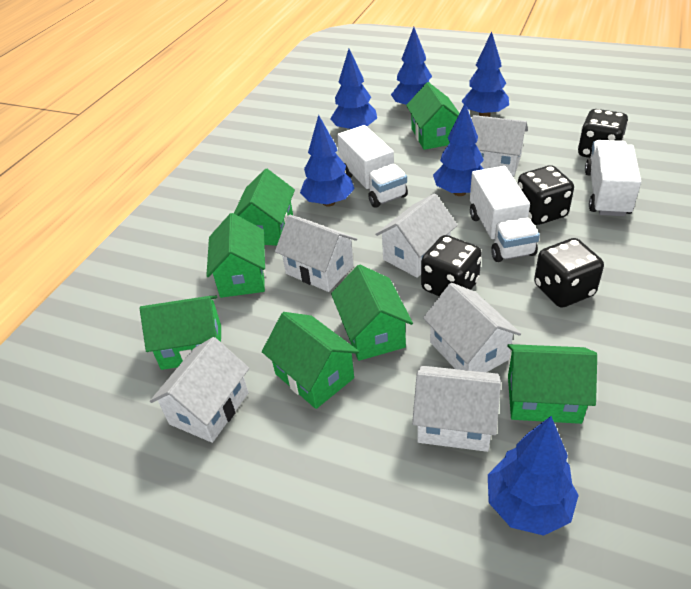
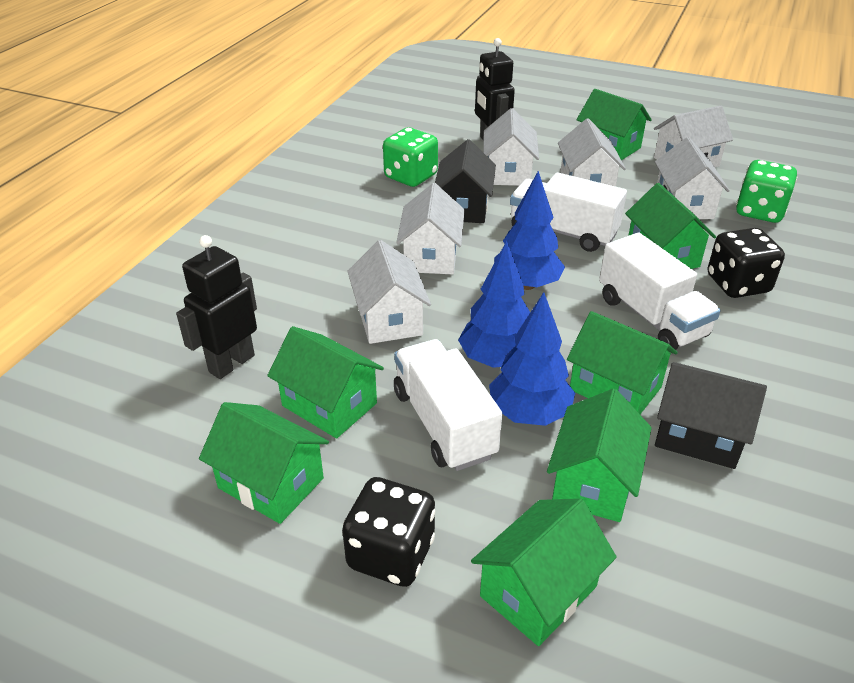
black dice: [421,235,482,296] [518,165,574,225] [534,238,604,308] [578,109,628,158] = 4 -> [342,477,435,587] [708,228,785,298] = 2
black house: none = 0 -> [435,139,496,223] [655,362,767,469] = 2
black robot: none = 0 -> [176,235,257,379] [475,38,515,140] = 2
blue tree: [300,115,355,207] [330,49,377,130] [391,27,432,105] [433,103,484,196] [462,31,509,117] [488,416,579,536] = 6 -> [458,241,530,368] [489,292,575,426] [494,171,565,290] = 3
green dice: none = 0 -> [383,127,438,187] [736,160,797,223] = 2

